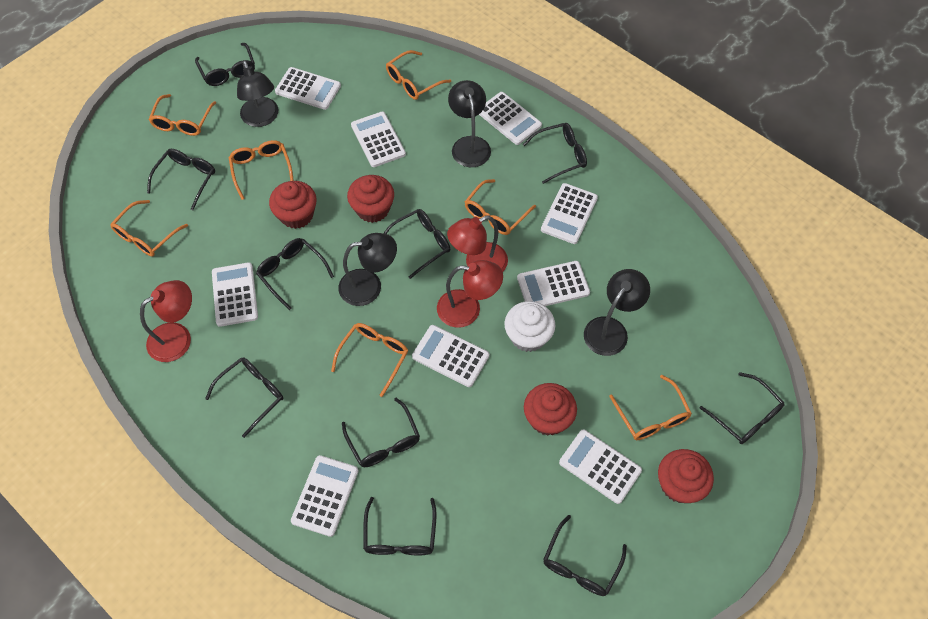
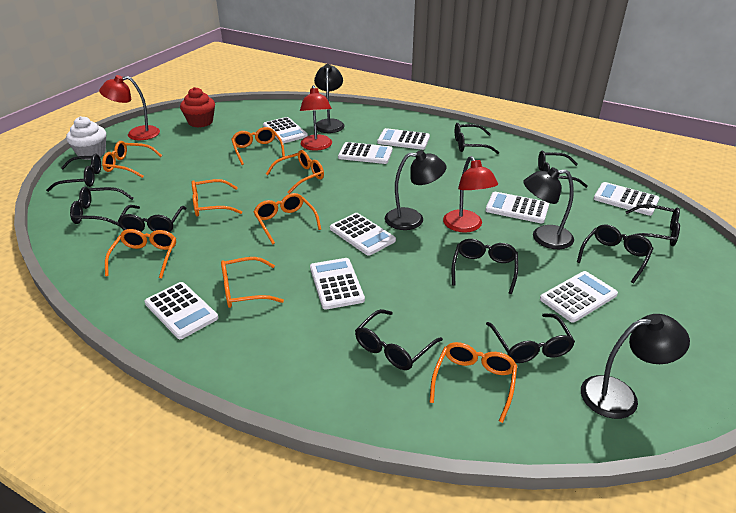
orange glasses: [110,200,188,256] [149,94,216,136] [229,140,294,200] [331,323,408,397] [386,50,451,100] [465,179,536,235] [609,375,692,440] = 7 -> [102,141,162,178] [105,229,176,279] [192,179,242,217] [221,257,284,308] [231,127,285,165] [253,193,321,244] [266,150,324,194] [429,342,517,423] = 8
red cupcake: [269,181,317,229] [347,175,394,223] [524,383,577,436] [658,449,714,503] = 4 -> [180,87,215,128] = 1

